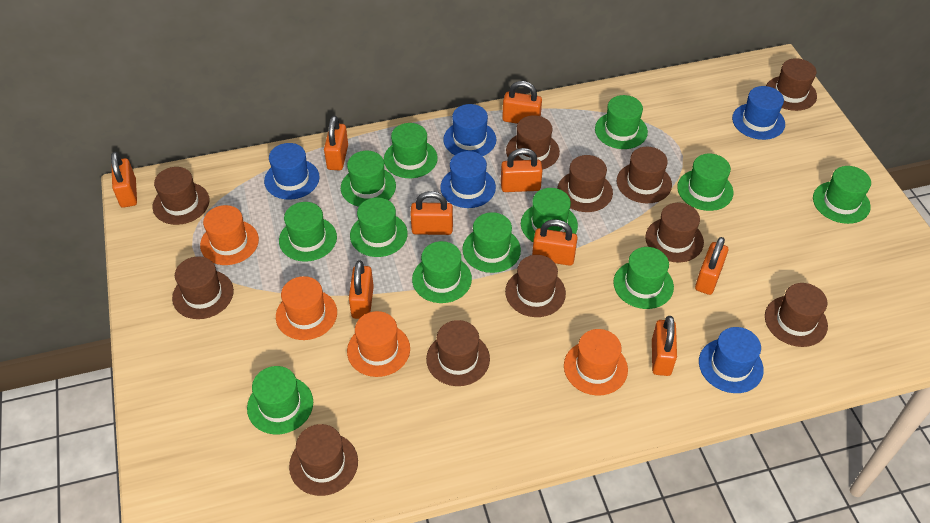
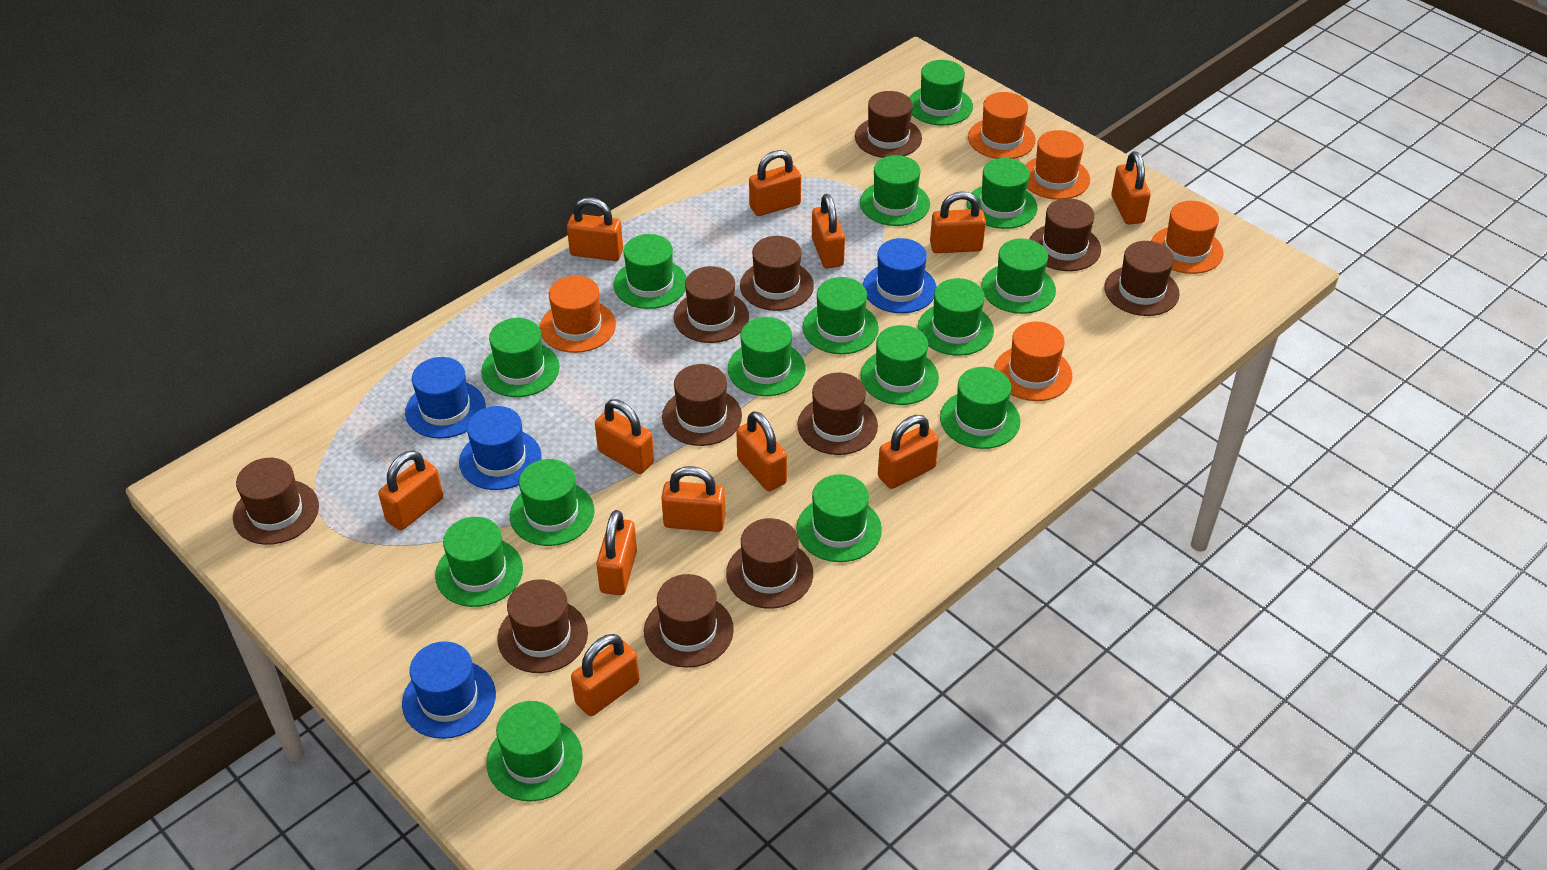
blue hat: [264,143,320,200] [440,151,496,208] [443,104,496,156] [699,327,764,393] [732,86,785,140] = 5 -> [402,641,496,739] [405,357,485,439] [459,406,542,490] [863,238,937,313] = 4
green hat: [247,366,313,434] [279,202,337,262] [341,151,396,207] [350,197,408,257] [384,123,438,178] [412,241,472,303] [463,212,521,273] [521,188,578,242] [595,95,648,149] [613,247,674,309] [677,154,733,211] [813,166,871,224] = 12 -> [435,517,523,607] [481,318,560,397] [486,701,583,801] [510,459,594,546] [613,234,687,309] [728,317,805,396] [797,474,882,562] [803,277,879,354] [860,155,930,226] [861,325,939,405] [909,60,973,126] [918,278,994,356] [940,367,1020,449] [967,158,1037,229] [981,238,1056,314] = 15
orange hat: [200,205,259,265] [276,276,337,340] [347,311,410,377] [564,329,628,396] = 4 -> [540,275,616,353] [968,92,1036,159] [994,322,1072,401] [1025,130,1090,200] [1151,201,1224,274] = 5
orange padlock: [111,152,137,208] [324,116,348,171] [349,260,374,319] [410,191,453,235] [501,148,543,192] [502,81,542,124] [532,219,577,266] [652,316,677,376] [695,237,728,295] = 9 -> [378,450,443,530] [567,197,623,261] [571,634,639,716] [595,399,654,474] [596,510,637,595] [661,466,725,532] [737,411,787,491] [749,150,801,216] [812,194,845,268] [878,415,939,489] [930,191,986,253] [1112,151,1151,225] = 12

